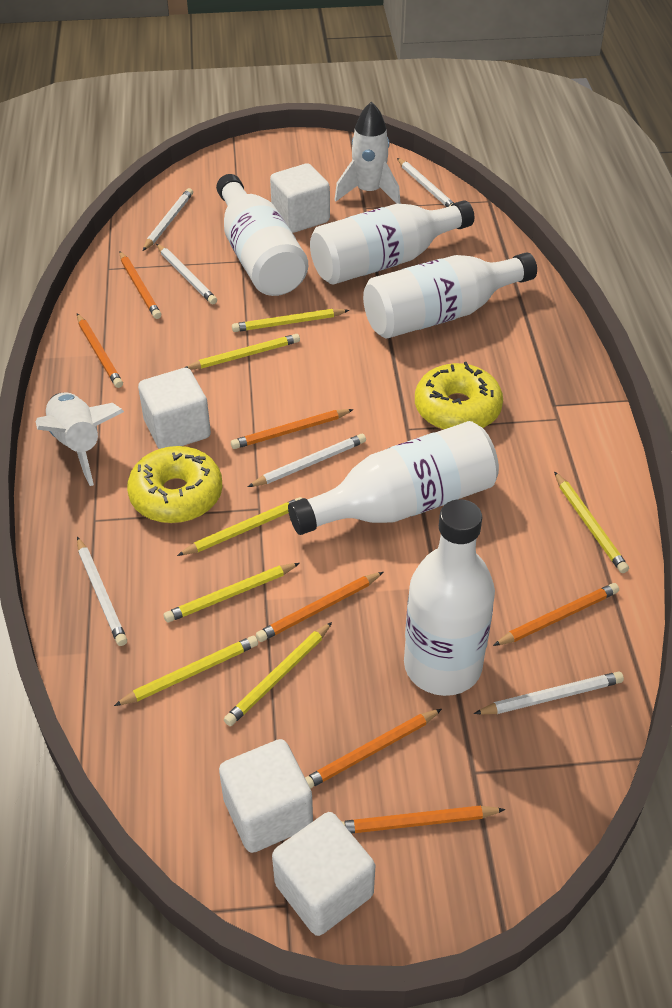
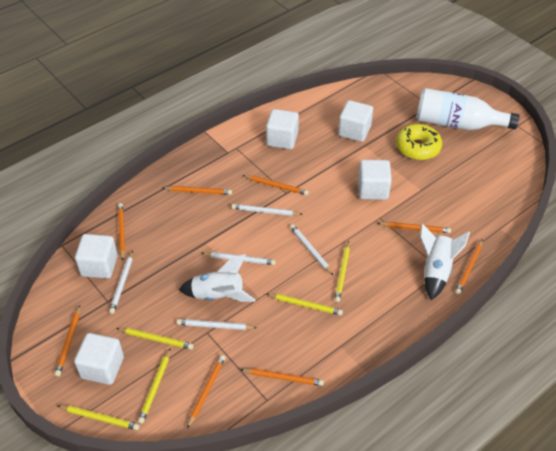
orange pencil: [77,314,123,388] [120,251,161,319] [231,409,354,449] [256,572,383,642] [305,709,442,789] [341,805,505,834] [493,583,619,646] = 7 -> [55,306,80,376] [118,203,125,260] [163,186,232,195] [187,355,226,429] [240,368,324,386] [243,175,309,195] [377,222,451,233] [455,240,483,295] = 8
white bottle: [216,174,308,296] [288,421,499,535] [310,200,474,285] [363,253,537,338] [404,499,495,696] = 5 -> [416,88,520,130] = 1
white cube: [138,368,211,449] [219,739,313,853] [270,163,330,233] [272,812,375,936] = 4 -> [74,333,124,385] [75,234,118,279] [266,109,299,149] [338,100,373,142] [358,160,392,200] = 5
white pencil: [77,537,127,646] [143,188,193,251] [156,244,217,304] [248,434,366,487] [397,158,454,207] [474,672,624,714] = 6 -> [109,251,133,314] [177,319,257,330] [202,252,276,265] [232,204,303,216] [290,224,334,276] = 5
yellow donut: [127,446,223,523] [415,362,503,430] = 2 -> [396,124,442,160] = 1
yellow pencil: [114,636,258,706] [164,563,300,623] [177,497,302,556] [185,334,300,369] [224,622,332,726] [232,309,349,332] [554,471,629,573] = 7 -> [58,405,140,430] [116,328,194,350] [138,349,170,424] [267,294,343,316] [335,241,350,302] = 5

